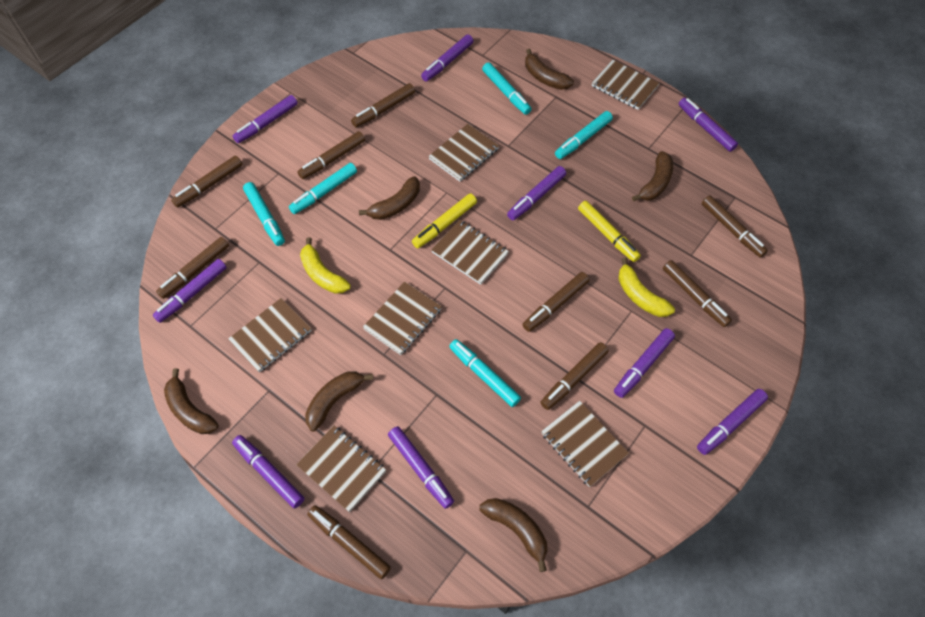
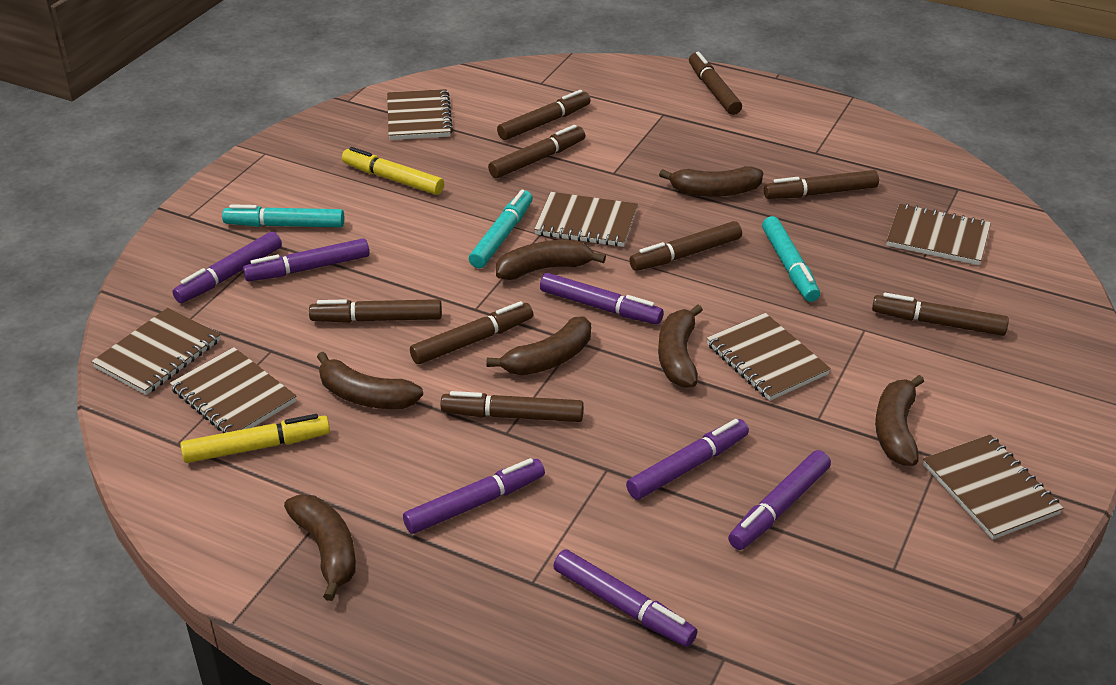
brown banana: [164,368,219,434] [305,371,373,432] [359,176,420,220] [479,498,547,572] [525,49,574,90] [632,151,673,201] = 6 -> [284,495,356,601] [317,352,423,409] [487,316,591,375] [496,240,606,280] [658,304,703,388] [659,166,763,197] [875,375,924,466] = 7
purple marker: [153,259,227,323] [232,435,304,509] [233,95,298,143] [388,426,454,509] [421,34,473,81] [507,166,566,220] [614,328,675,398] [679,98,738,152] [697,389,768,455] = 9 -> [172,231,282,303] [243,238,369,281] [403,458,545,534] [540,273,664,324] [553,549,697,647] [626,419,749,500] [728,450,831,550] = 7
turquoise marker: [243,182,285,246] [289,163,357,214] [449,339,521,407] [482,62,531,115] [555,111,613,159] = 5 -> [222,204,344,227] [469,190,533,268] [762,216,820,302] = 3
yellow banana: [300,237,351,294] [618,258,675,317] = 2 -> none = 0

